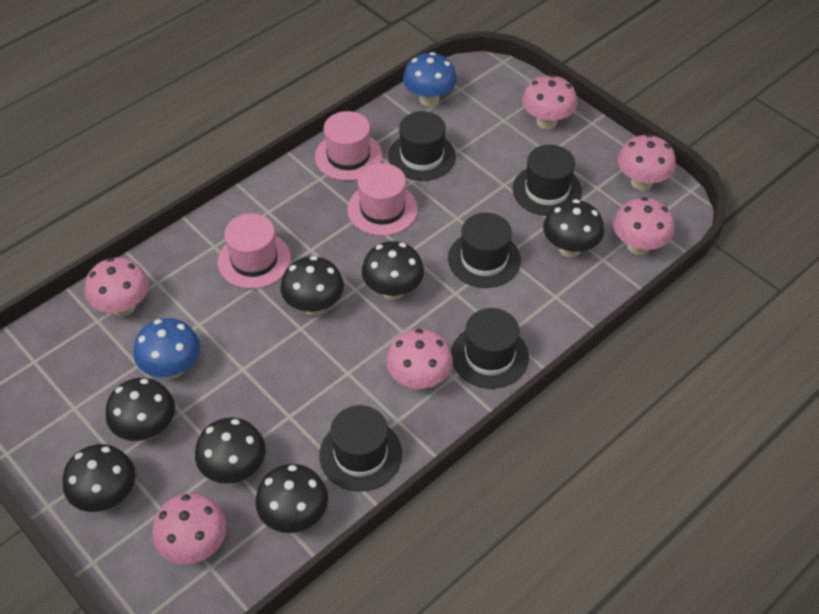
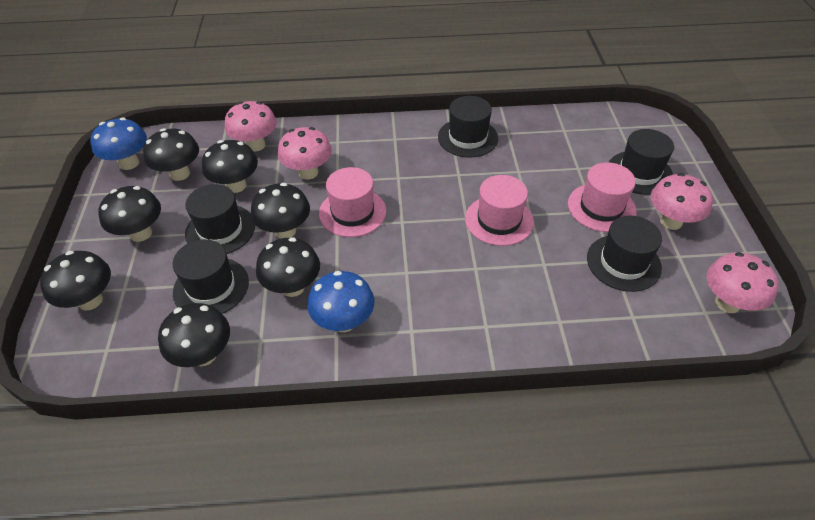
pink mushroom: [85,257,149,316] [152,493,227,564] [386,329,453,390] [522,74,577,129] [613,197,674,255] [617,134,676,190] = 6 -> [225,101,277,152] [278,127,332,179] [651,173,713,230] [706,252,779,313] = 4

